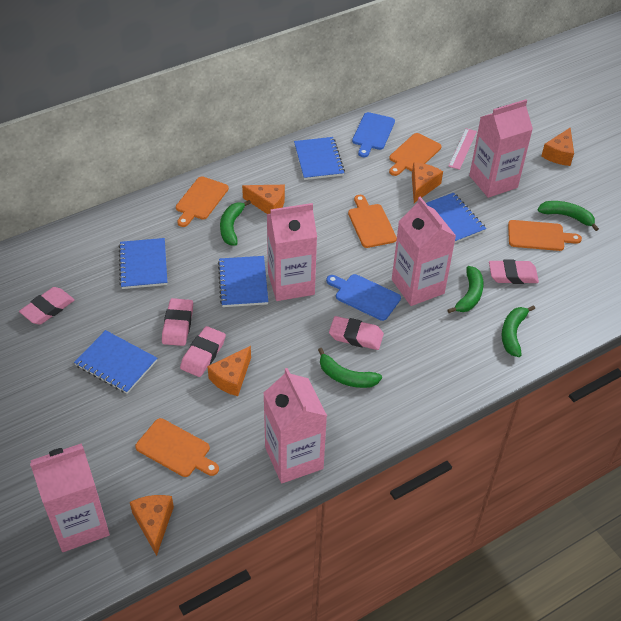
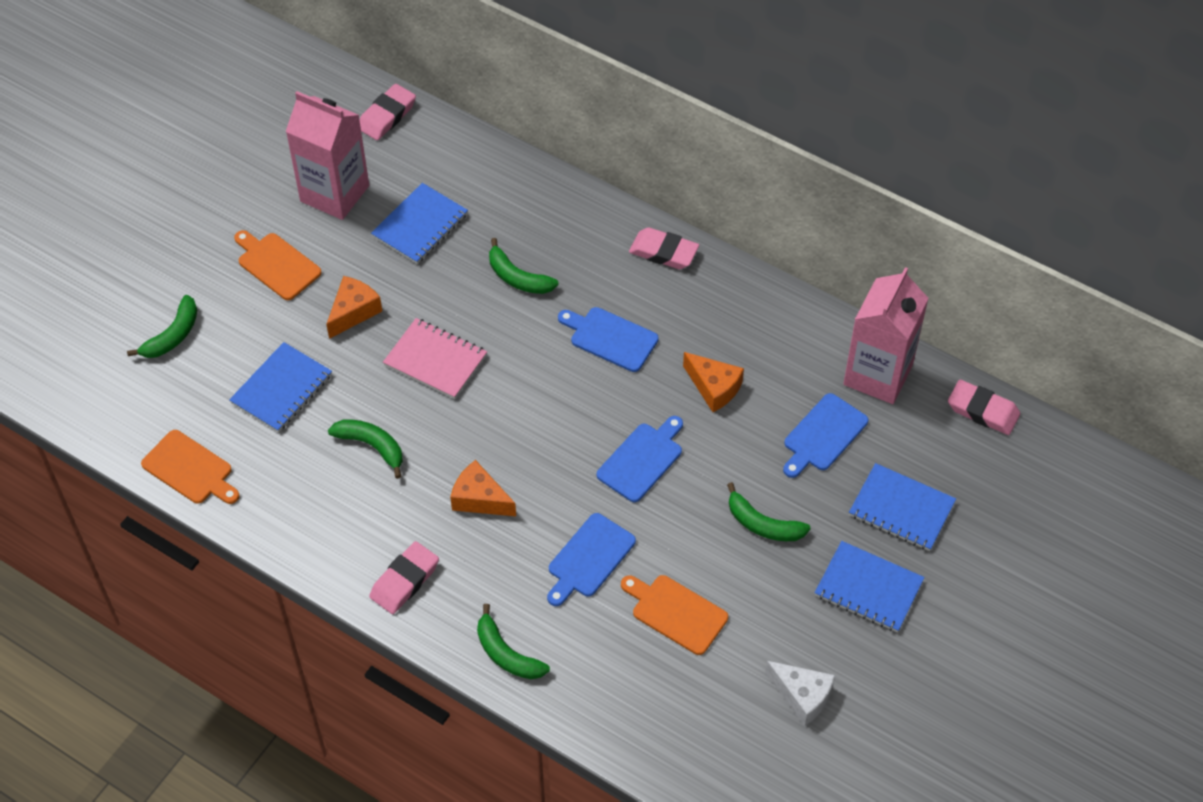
blue cutting board: [326,274,401,321] [352,112,395,157] = 2 -> [547,513,636,606] [558,307,659,372] [597,416,683,502] [783,393,868,478] = 4
blue notebook: [74,330,157,394] [119,238,167,289] [218,256,268,307] [294,137,345,180] [426,193,486,243] = 5 -> [229,342,332,432] [371,183,468,264] [815,541,925,632] [849,463,956,551] = 4
orange cheese: [130,495,174,556] [207,346,251,396] [242,185,285,214] [412,163,443,203] [541,128,574,166] = 5 -> [326,276,382,339] [450,460,516,516] [683,352,744,412] = 3
orange cutting board: [135,418,219,477] [176,176,229,227] [348,195,397,248] [389,133,442,176] [508,220,582,251] = 5 -> [141,430,240,504] [234,230,322,300] [621,575,728,655] = 3
pink carton: [30,443,110,552] [263,368,327,483] [267,203,317,301] [392,197,456,306] [469,99,533,198] = 5 -> [285,91,369,220] [843,267,929,404] = 2
pink eraser: [19,287,75,325] [162,298,193,346] [180,326,226,377] [329,316,384,350] [489,260,539,284] = 5 -> [359,84,416,140] [369,541,439,614] [629,227,699,269] [948,380,1020,435] = 4
pink notebook: none = 0 -> [383,318,487,399] = 1
pink ruler: [448,128,477,170] = 1 -> none = 0
white cheese: none = 0 -> [765,661,835,726] = 1

